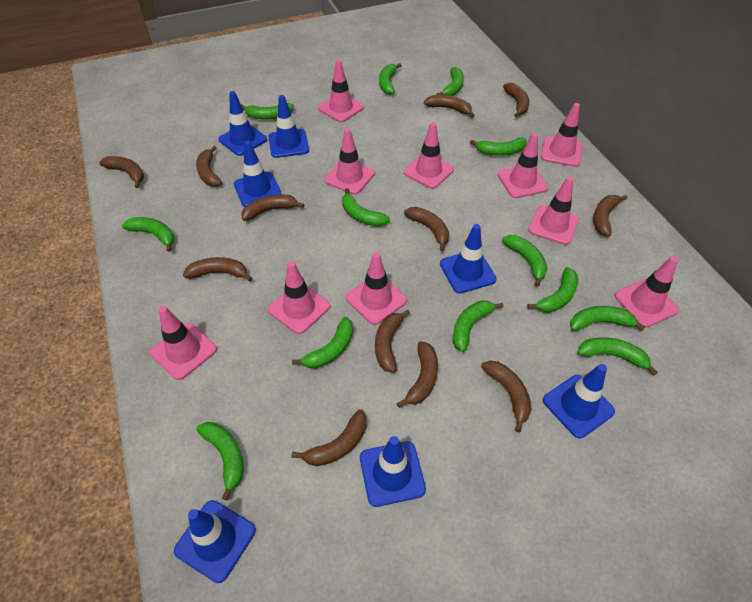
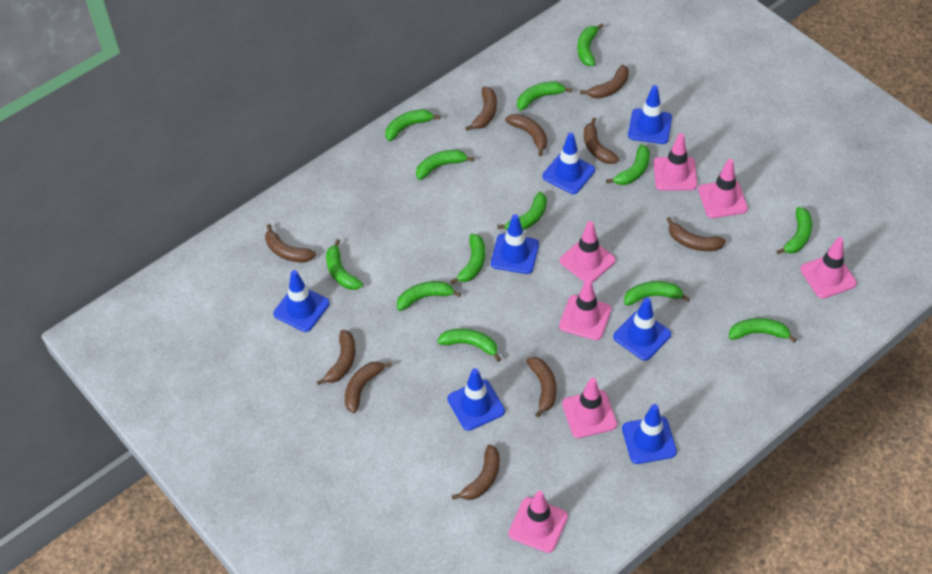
brown banana: [99,156,144,188] [183,257,252,282] [196,146,222,187] [241,194,305,221] [292,409,366,466] [375,310,410,373] [397,341,438,408] [404,207,449,251] [424,95,475,118] [481,361,532,432] [503,83,529,117] [593,195,627,237] = 12 -> [265,224,316,262] [317,330,356,385] [345,362,392,413] [452,444,500,500] [465,87,497,131] [505,114,547,156] [526,357,556,417] [580,65,629,99] [584,117,619,164] [666,217,726,251] = 10
pink traffic cone: [150,306,217,380] [268,261,330,334] [318,60,364,122] [324,128,375,195] [346,252,407,325] [404,122,454,189] [498,133,548,198] [528,176,579,245] [541,103,583,167] [615,256,679,328] = 10 -> [509,491,568,553] [559,279,611,340] [560,221,616,283] [562,377,617,438] [653,133,697,191] [698,159,748,218] [800,237,857,299] = 7

